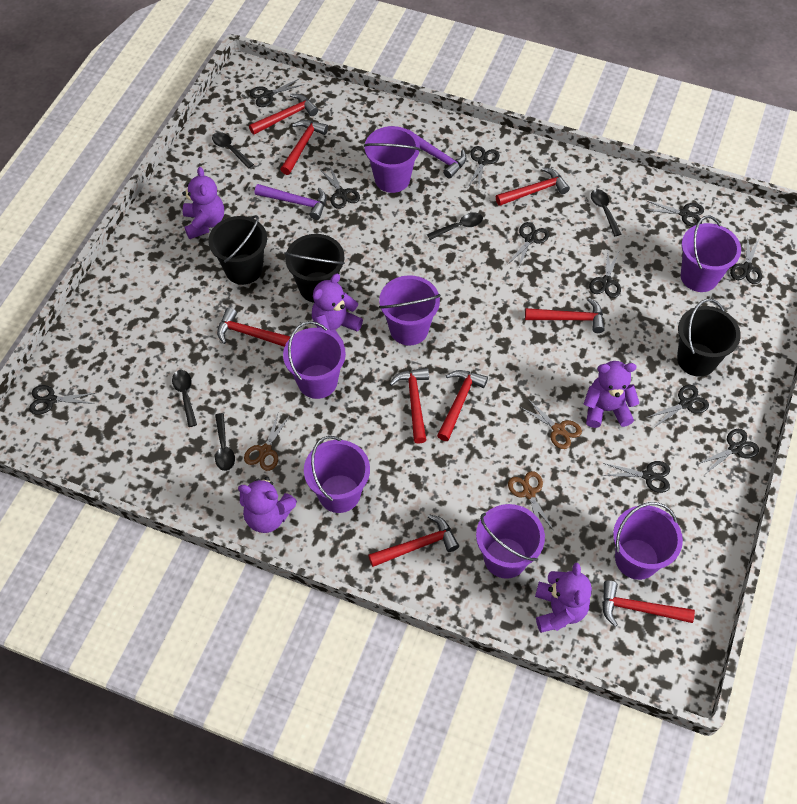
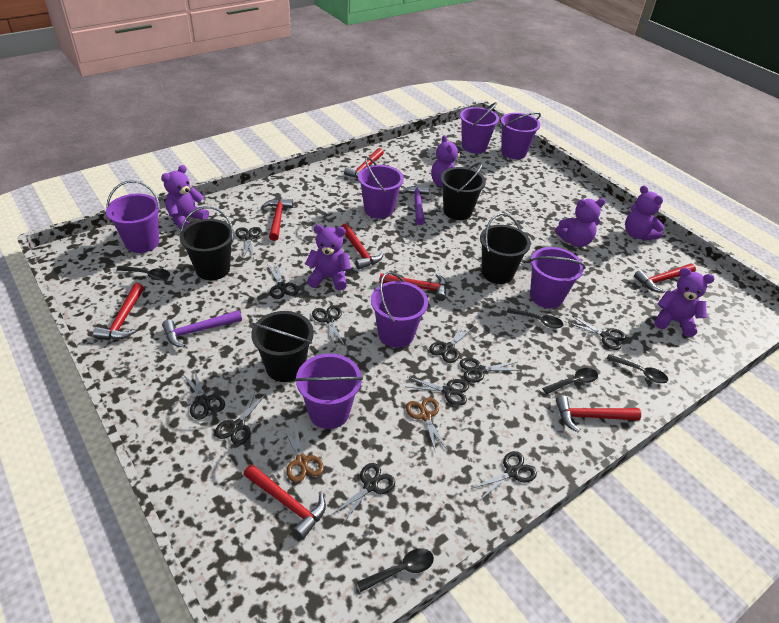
black bucket: [208,215,267,285] [284,234,345,303] [677,299,741,377] = 3 -> [180,206,234,280] [251,311,314,382] [440,162,486,220] [480,213,531,284] = 4
brown scissors: [244,414,289,471] [508,471,553,529] [520,399,582,449] = 3 -> [282,423,324,482] [406,397,448,453] = 2
purple teddy bear: [182,167,224,239] [238,477,297,533] [312,274,363,342] [535,563,592,633] [584,361,639,428] = 5 -> [161,165,209,230] [305,225,351,290] [431,135,461,187] [555,198,606,247] [625,185,665,241] [655,268,715,337] = 6
red hammer: [217,307,290,347] [249,94,318,135] [280,120,328,175] [368,514,459,567] [389,368,429,444] [437,370,488,441] [496,167,570,206] [525,298,605,333] [602,580,695,627] = 9 -> [93,283,144,340] [243,464,326,539] [262,199,293,241] [341,223,384,269] [344,148,384,179] [379,273,447,301] [556,395,641,432] [634,264,696,293] = 8

